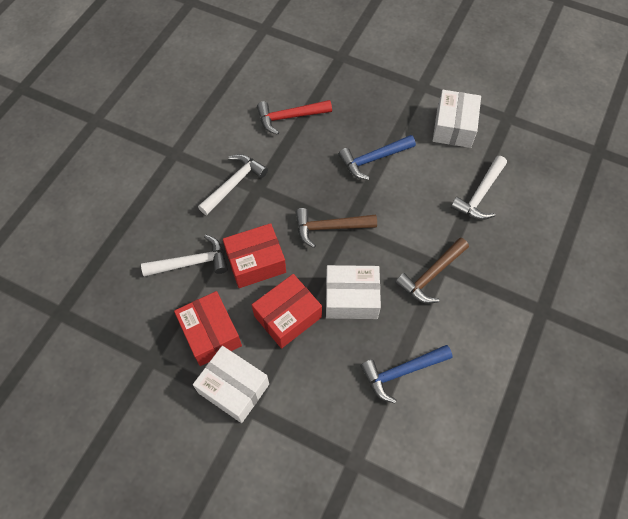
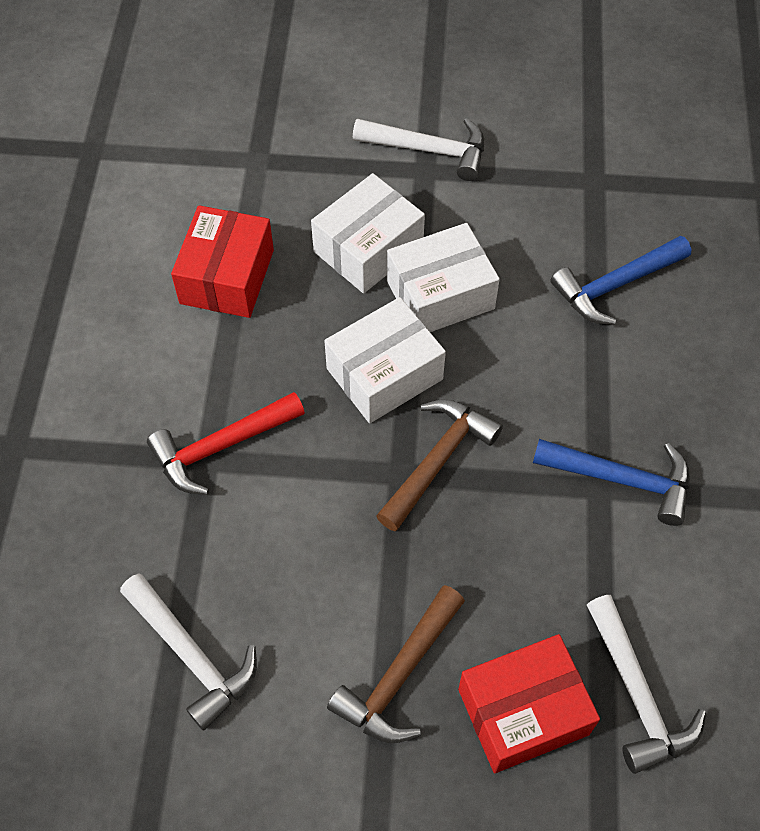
red box: [174,291,242,366] [223,223,286,288] [252,274,322,349] = 3 -> [171,205,274,318] [458,634,600,773] = 2

